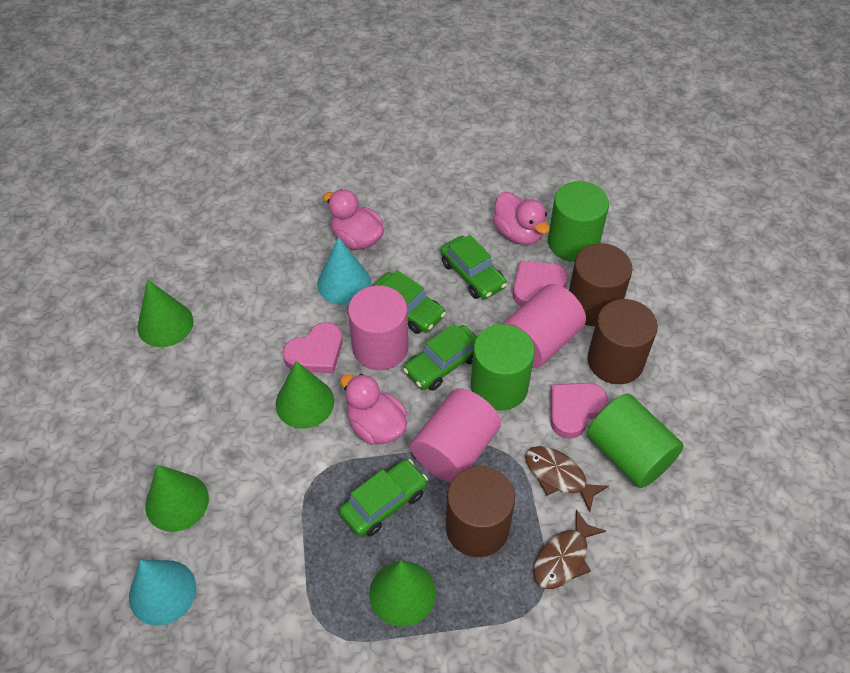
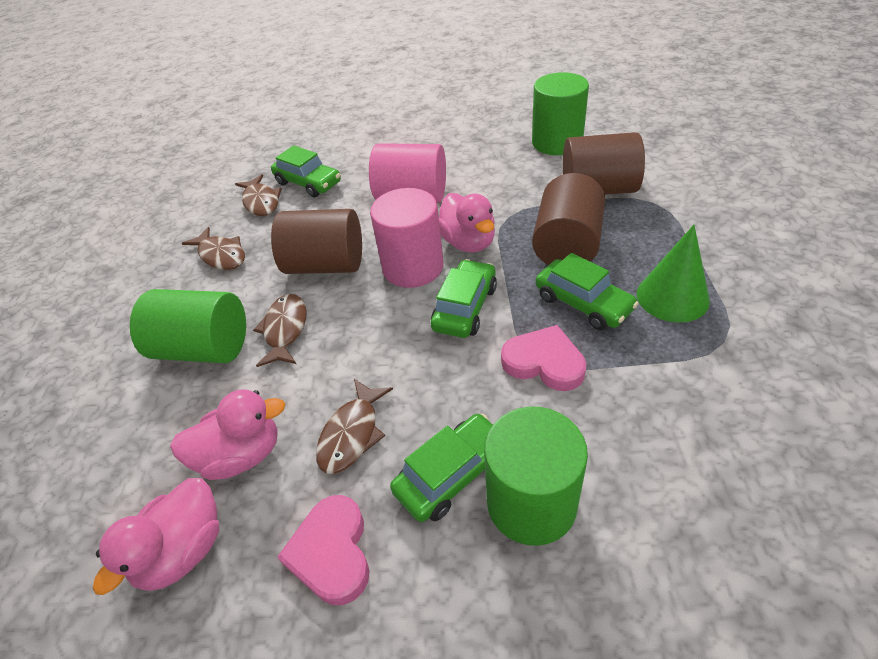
brown fish: [525,446,609,512] [533,509,606,589] = 2 -> [182,227,245,270] [235,174,282,216] [253,294,307,367] [316,379,393,474] = 4
green cone: [137,279,194,347] [145,465,209,532] [275,361,334,429] [369,561,436,626] = 4 -> [637,225,710,322] = 1
pink cylinder: [348,285,408,370] [410,388,501,483] [502,284,586,368] = 3 -> [369,143,446,203] [370,188,444,288] = 2
pink heart: [283,322,342,373] [513,261,568,307] [550,383,608,439] = 3 -> [277,495,370,605] [501,325,586,391] = 2
turquoise cone: [129,560,196,626] [317,237,371,305] = 2 -> none = 0

